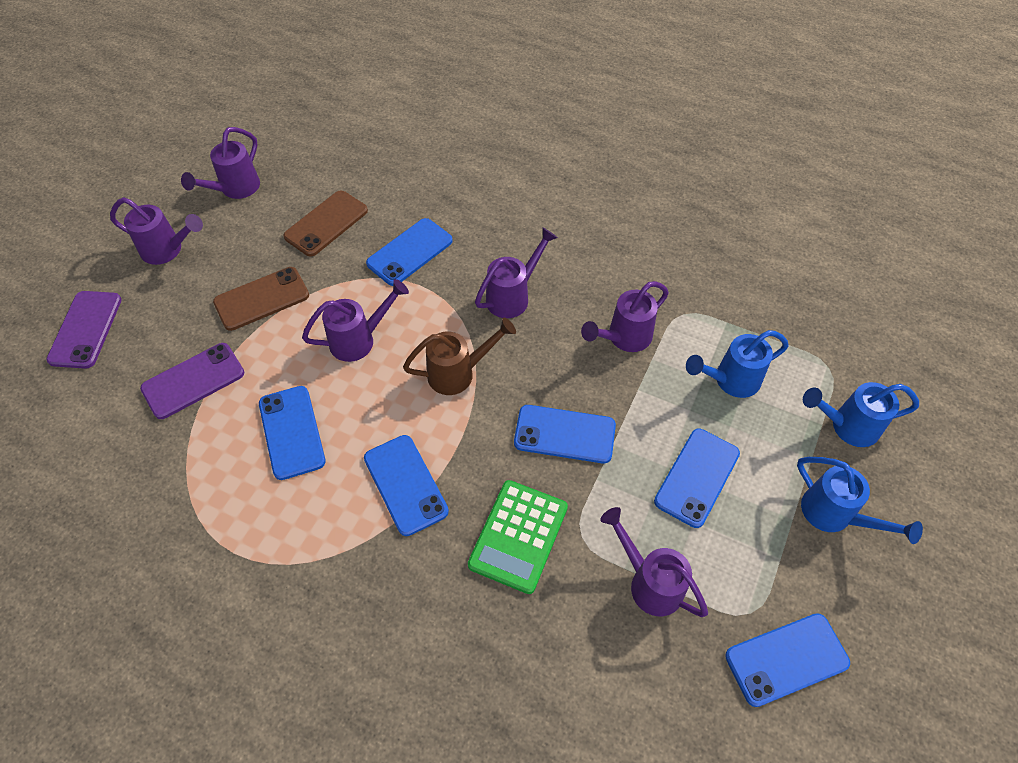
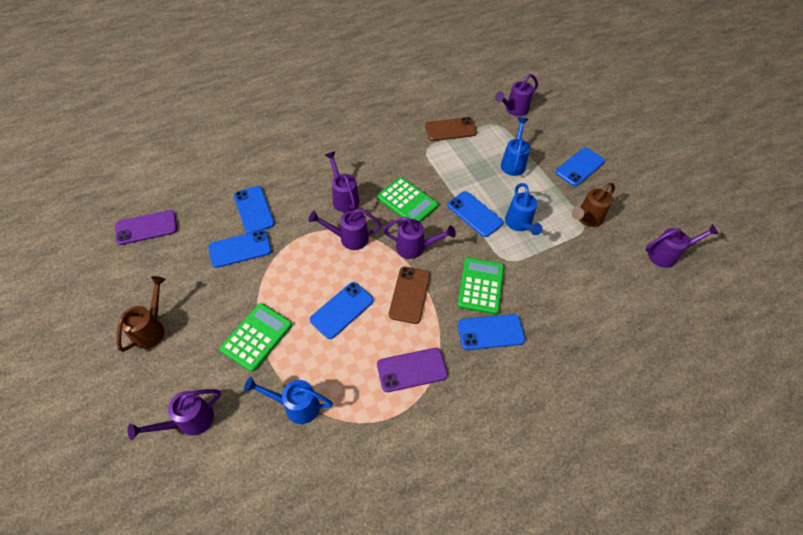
brown watering can: [403,318,516,395] = 1 -> [117,276,166,352] [572,183,615,227] = 2
green calculator: [468,480,568,594] = 1 -> [220,303,292,372] [377,177,438,222] [457,257,504,314] = 3

